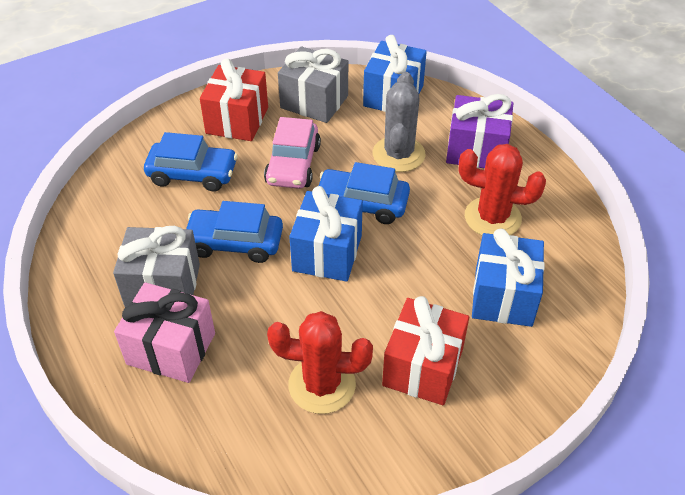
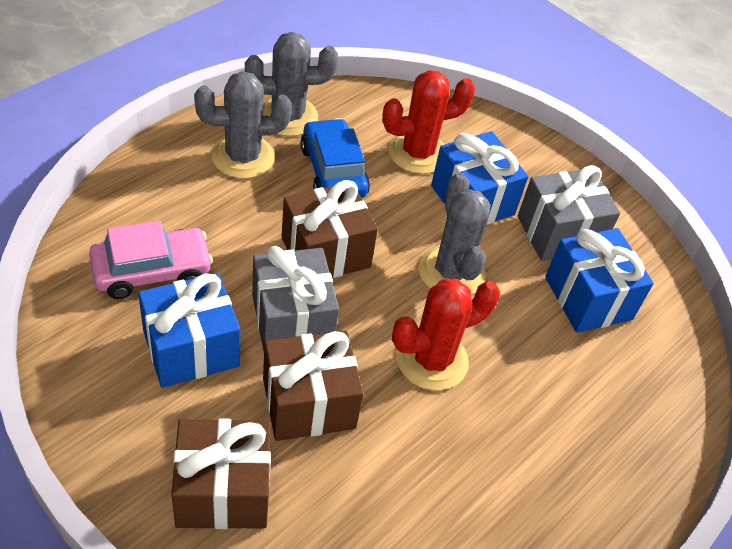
blue car: [144,132,238,192] [186,201,283,263] [319,162,410,224] = 3 -> [300,118,370,198] = 1
brown gift: none = 0 -> [171,418,271,529] [263,330,364,441] [281,180,378,278] = 3
grey cactus: [373,72,426,172] = 1 -> [194,71,292,179] [245,32,338,136] [419,172,490,295] = 3
pink gift: [114,282,215,383] = 1 -> none = 0
purple gift: [446,94,513,168] = 1 -> none = 0
red gift: [200,58,268,141] [382,296,469,405] = 2 -> none = 0

